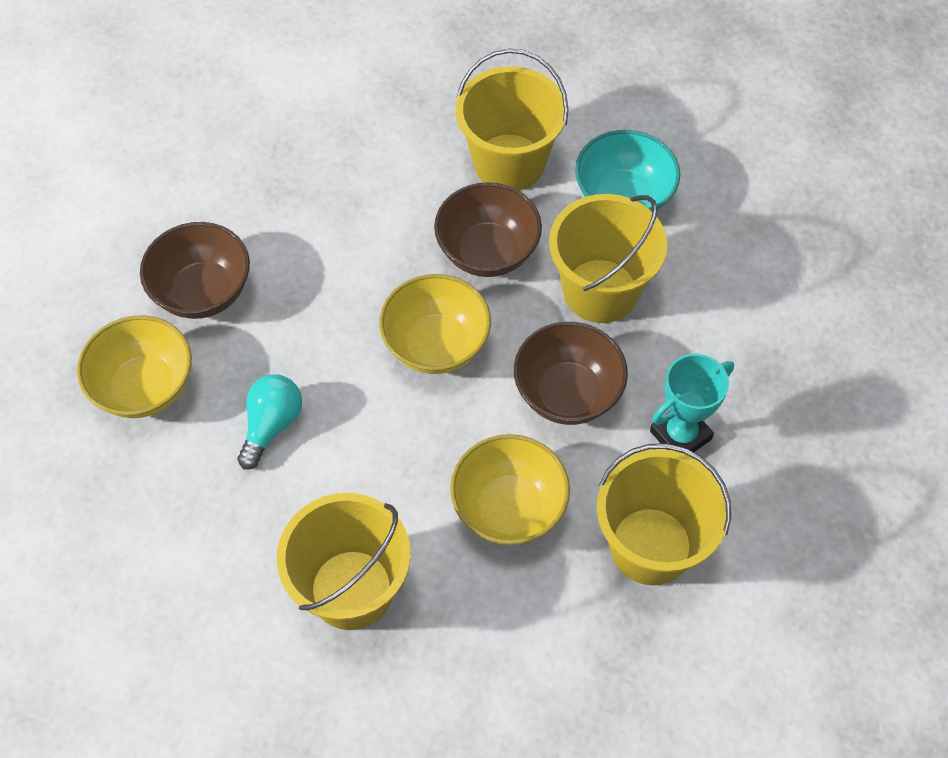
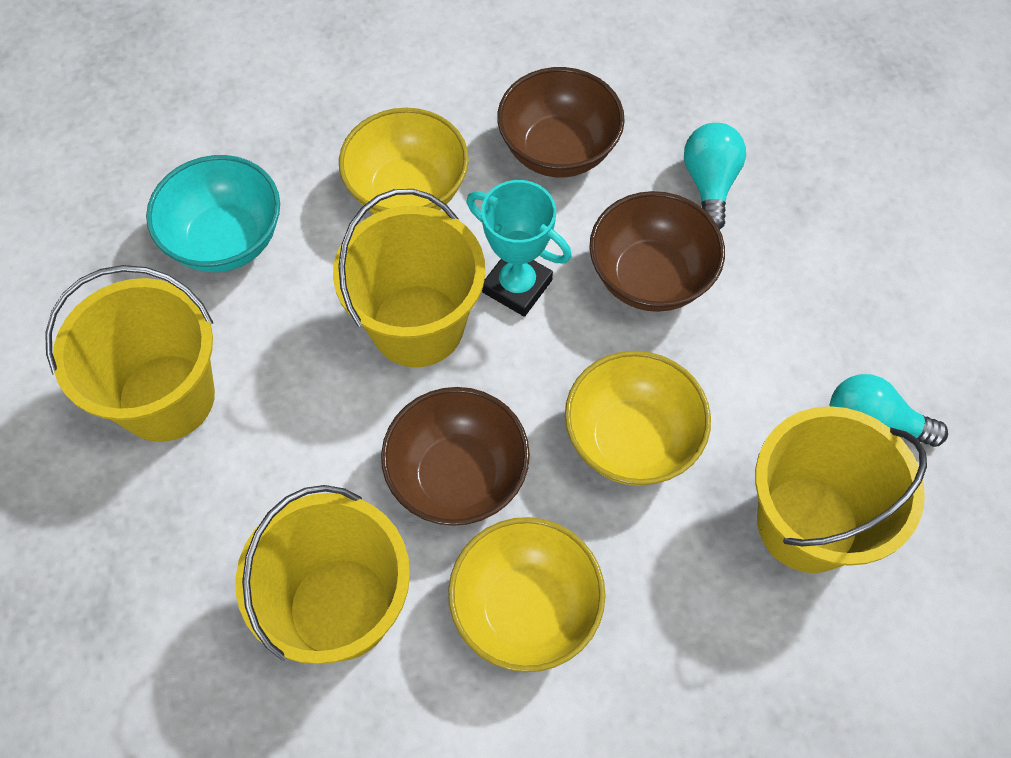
turquoise light bulb: [237,374,302,470] = 1 -> [684,123,746,229] [829,374,948,447] = 2

